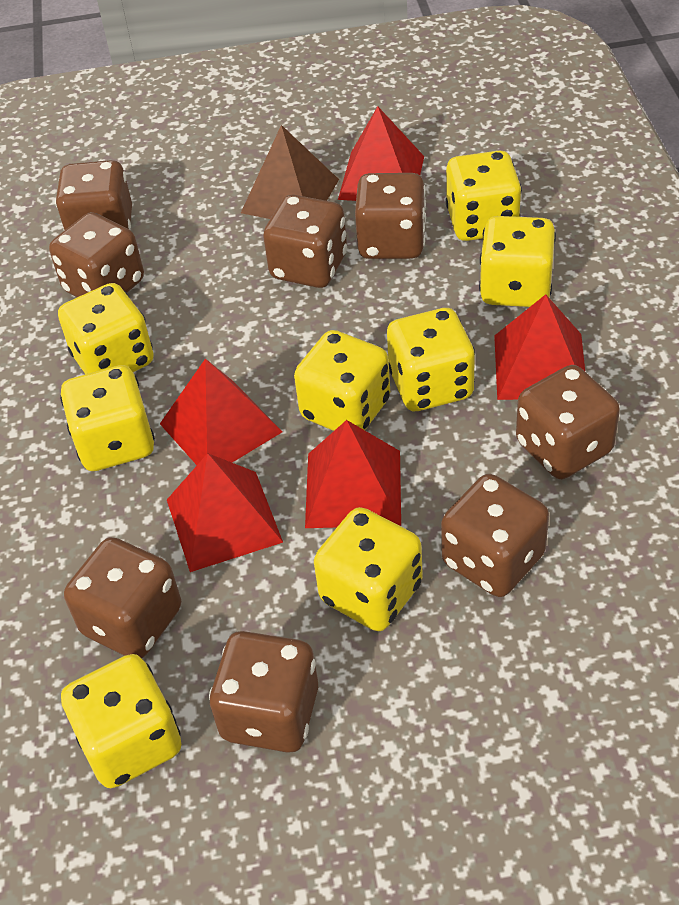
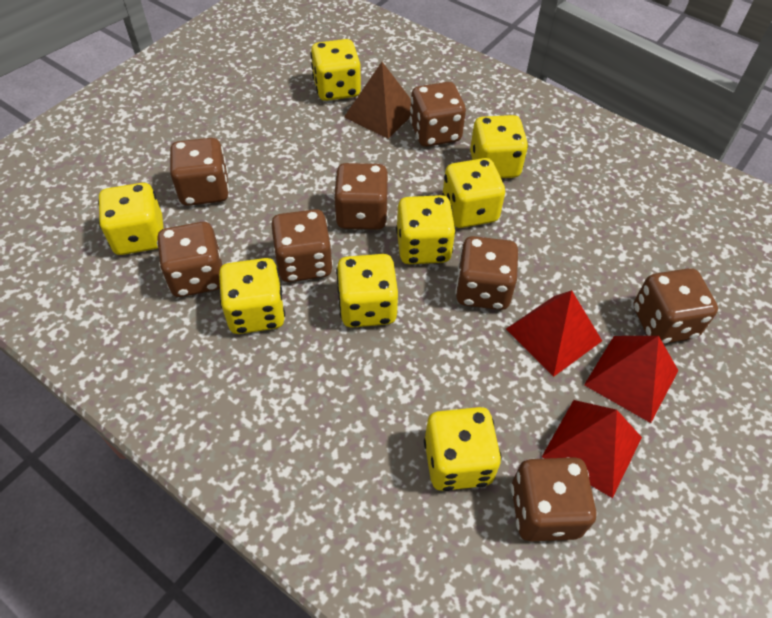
red pyramid: [160,358,282,465] [167,453,283,572] [305,420,401,528] [338,106,424,201] [494,294,585,400] = 5 -> [506,290,602,377] [542,400,642,498] [584,336,679,423] = 3

